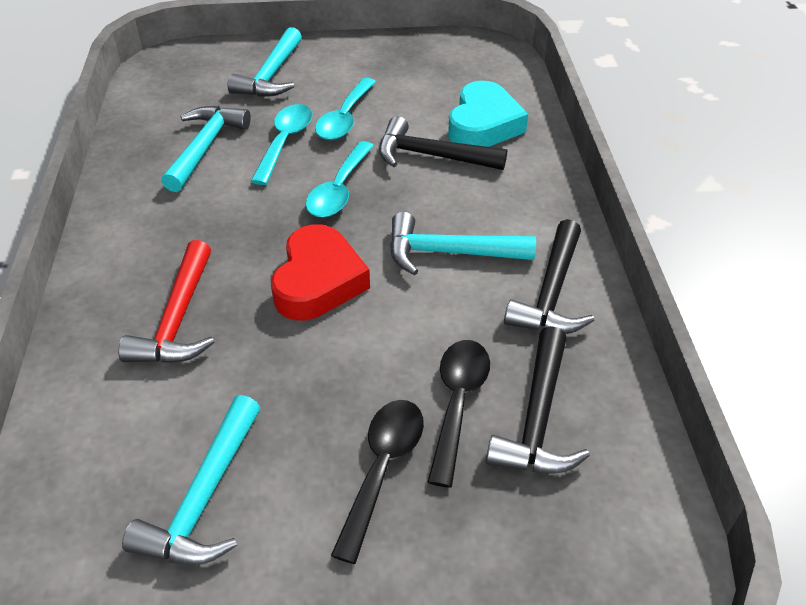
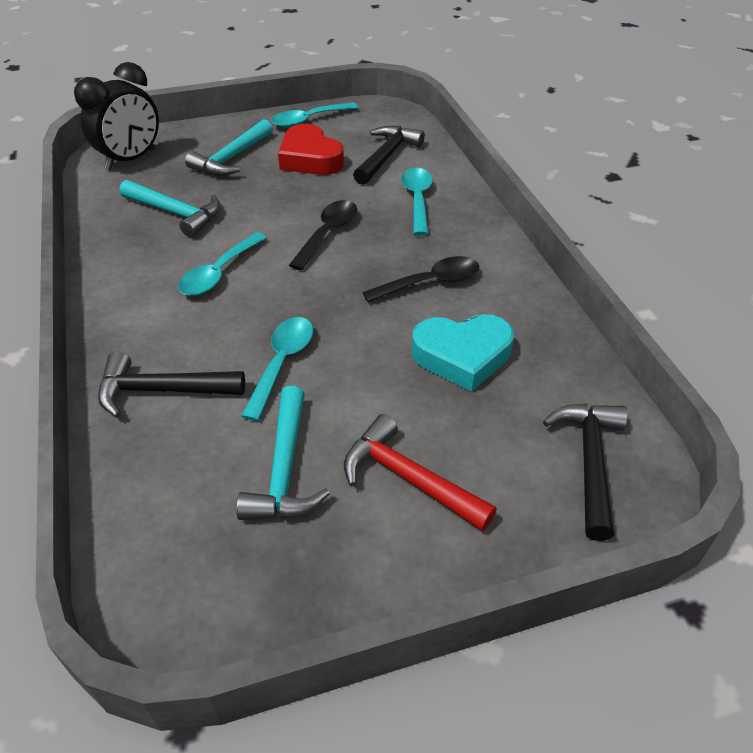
black clock: none = 0 -> [74,62,159,170] = 1
turquoise hammer: [122,395,260,565] [161,106,251,192] [228,27,302,97] [390,212,536,275] = 4 -> [119,180,220,237] [185,119,273,176] [236,386,330,520] = 3
turquoise spoon: [251,104,312,185] [306,141,374,218] [315,78,376,140] = 3 -> [178,232,267,296] [241,317,313,421] [271,102,359,128] [401,168,433,236] = 4

